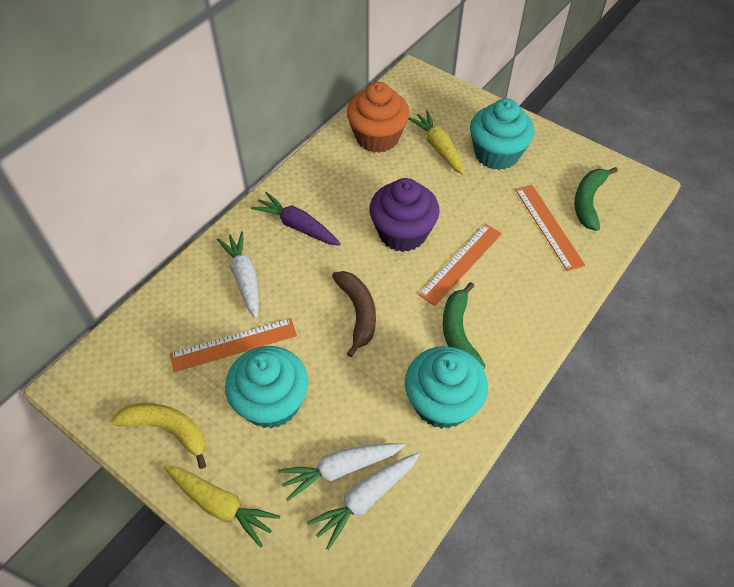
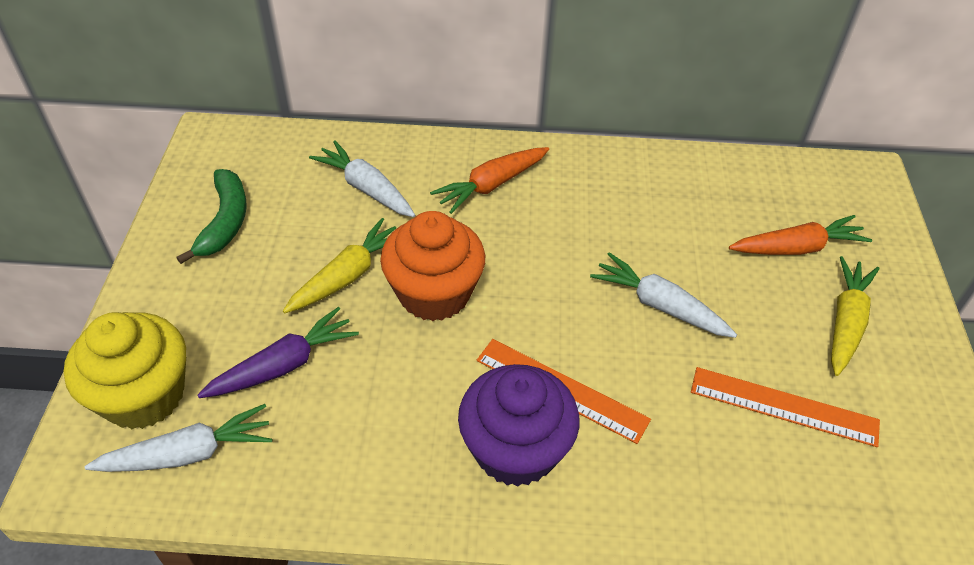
brown banana: [332,271,376,357] = 1 -> none = 0
green banana: [443,282,485,369] [574,167,618,231] = 2 -> [177,169,247,264] = 1
orange carrot: none = 0 -> [430,147,549,214] [729,215,872,255] = 2
orange ruler: [170,318,297,372] [419,224,502,306] [515,185,585,271] = 3 -> [477,339,651,444] [691,367,880,447] = 2
turquoise cupcake: [225,346,309,429] [405,346,488,429] [470,98,535,170] = 3 -> none = 0
yellow banana: [111,403,206,469] = 1 -> none = 0
yellow cupcake: none = 0 -> [64,312,186,429] = 1

